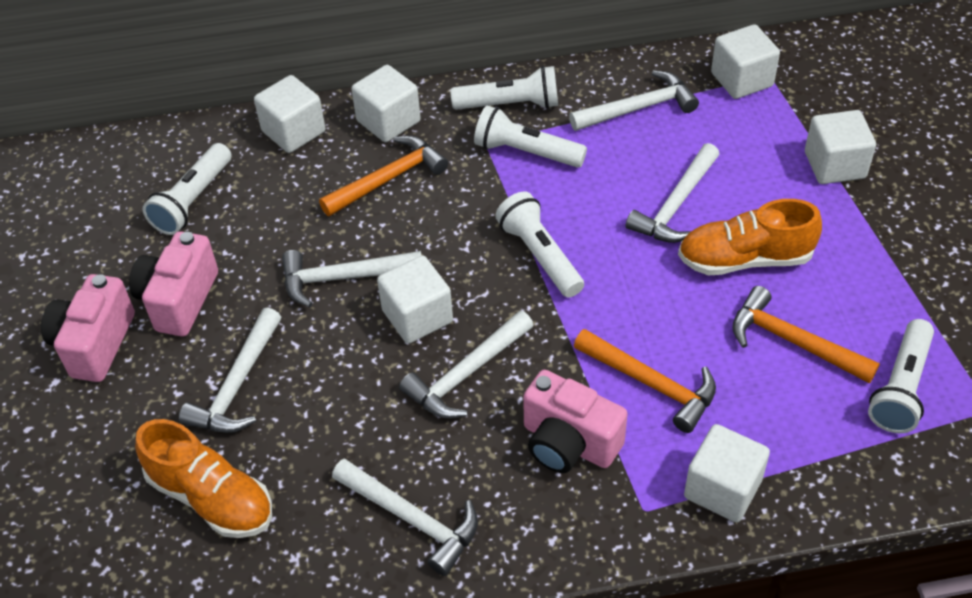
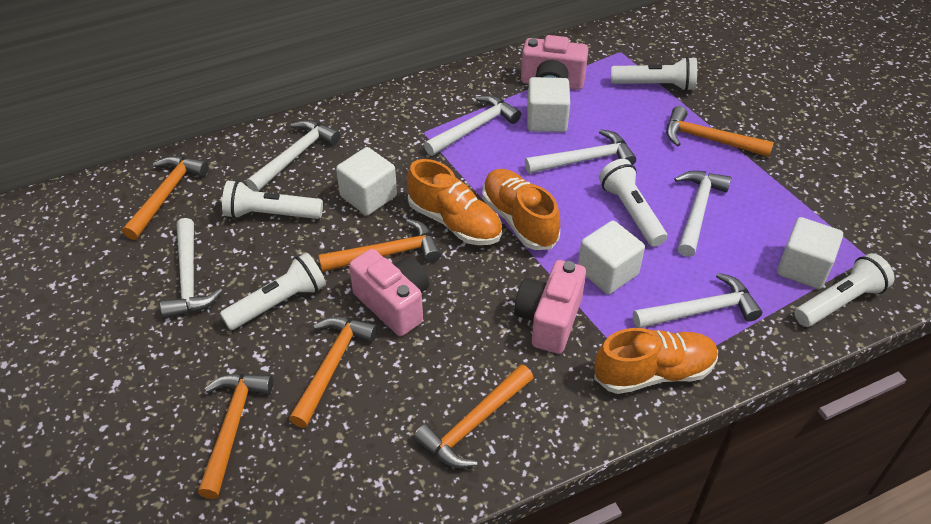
orange hammer: [319,135,448,216] [574,329,716,433] [732,286,880,383] = 3 -> [122,156,209,240] [198,374,273,499] [289,316,378,428] [318,219,441,272] [413,364,534,468] [666,106,774,157] = 6
orange shoe: [135,419,272,538] [678,199,822,275] = 2 -> [407,159,502,245] [482,169,560,250] [594,328,718,394] = 3
white cube: [254,75,325,153] [351,65,421,142] [377,255,453,344] [684,424,770,522] [711,24,780,99] [805,110,876,184] = 6 -> [336,147,397,215] [527,77,570,132] [578,220,645,294] [777,217,843,289] = 4

